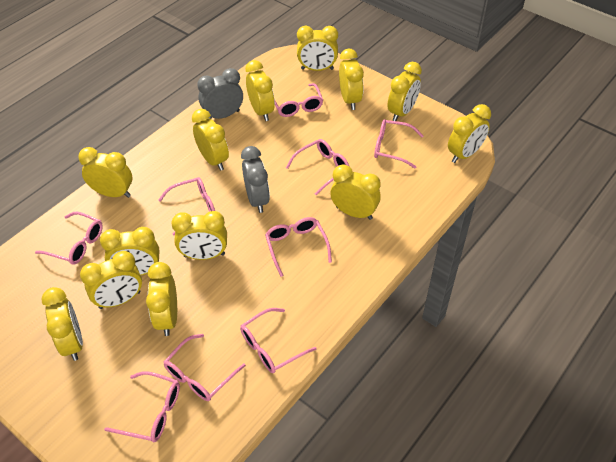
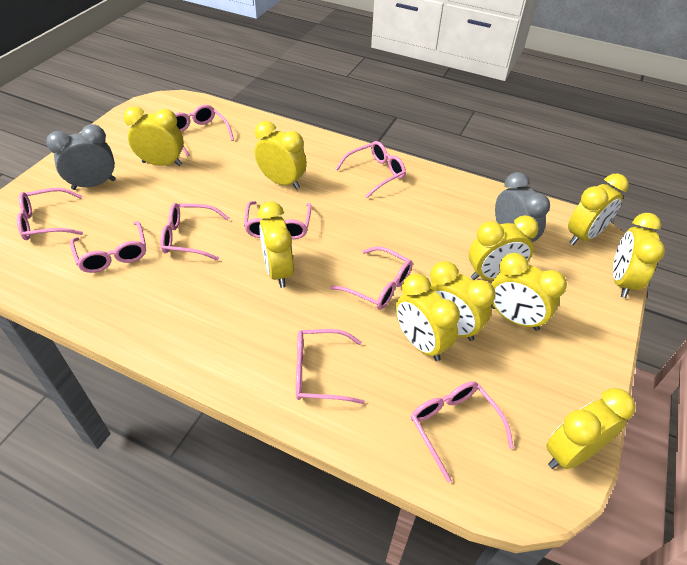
yellow clock: [41,287,83,361] [78,147,132,198] [80,251,142,309] [100,227,160,275] [146,262,177,336] [171,211,227,260] [192,109,229,171] [245,60,275,121] [297,26,338,71] [330,165,381,220] [339,49,364,110] [387,62,422,121] [448,104,491,163] = 13 -> [124,106,184,166] [255,121,307,189] [258,202,294,288] [396,273,460,361] [430,261,496,341] [469,215,539,280] [491,253,567,331] [546,388,636,469] [568,174,629,245] [613,213,665,298] = 10

